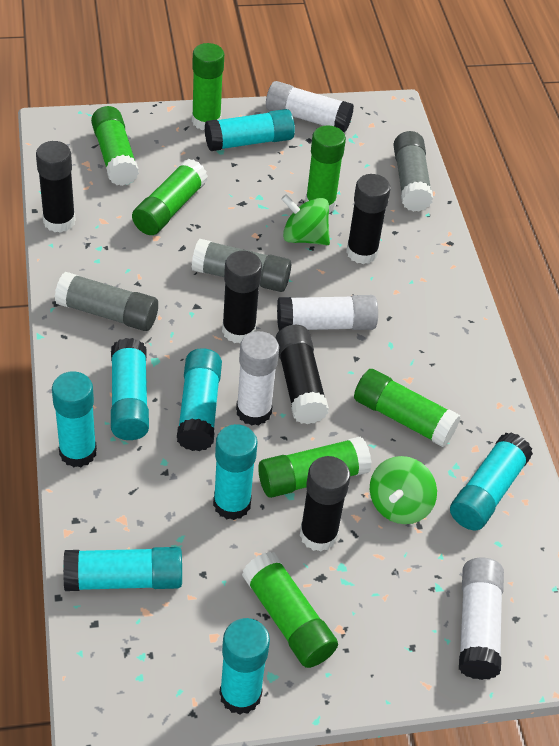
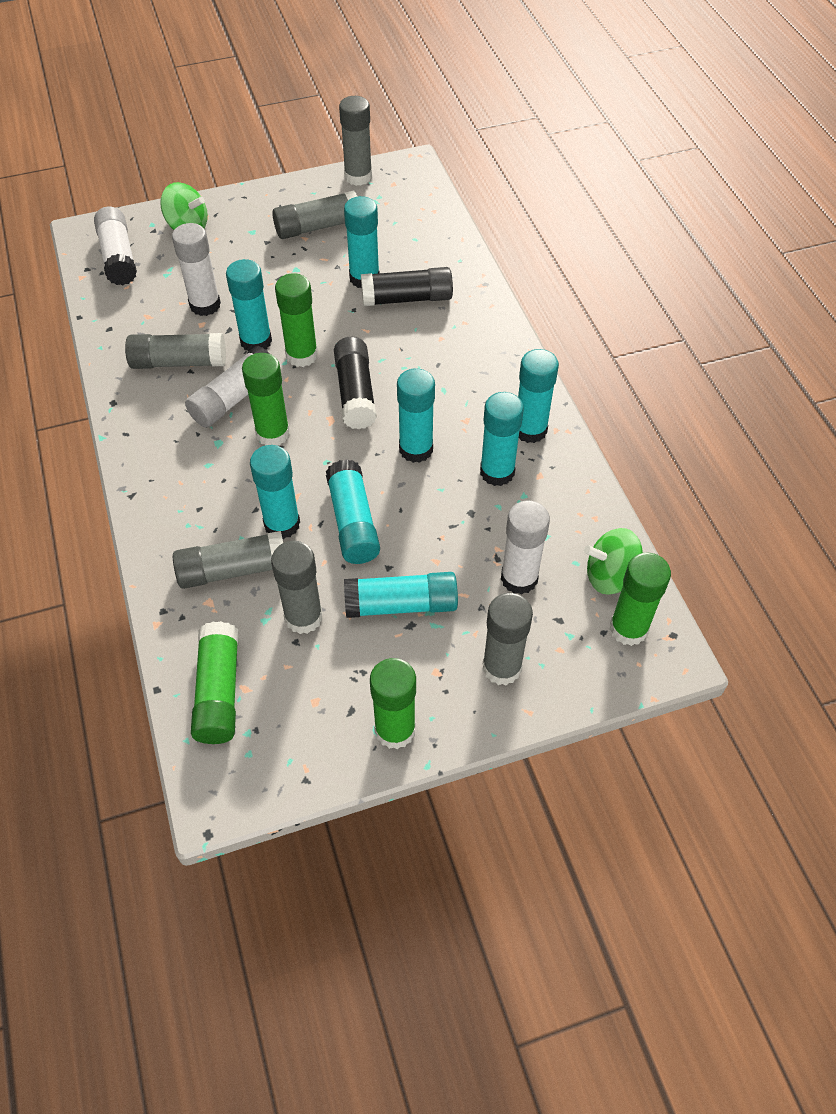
black glue stick: [36,141,76,233] [222,251,262,344] [276,325,329,424] [300,456,350,552] [346,174,391,264] = 5 -> [334,336,377,430] [361,267,453,306] = 2
green glue stick: [91,106,139,186] [132,159,208,235] [192,43,224,130] [242,552,338,668] [258,437,372,498] [305,125,346,213] [354,369,461,447] = 7 -> [191,621,239,744] [242,353,290,446] [275,273,318,367] [370,658,416,749] [609,552,671,646] = 5
grey glue stick: [55,272,158,331] [192,239,291,292] [393,131,433,212] = 3 -> [125,333,226,369] [173,531,283,589] [271,541,323,634] [272,191,358,239] [339,96,372,186] [483,593,533,685] = 6

